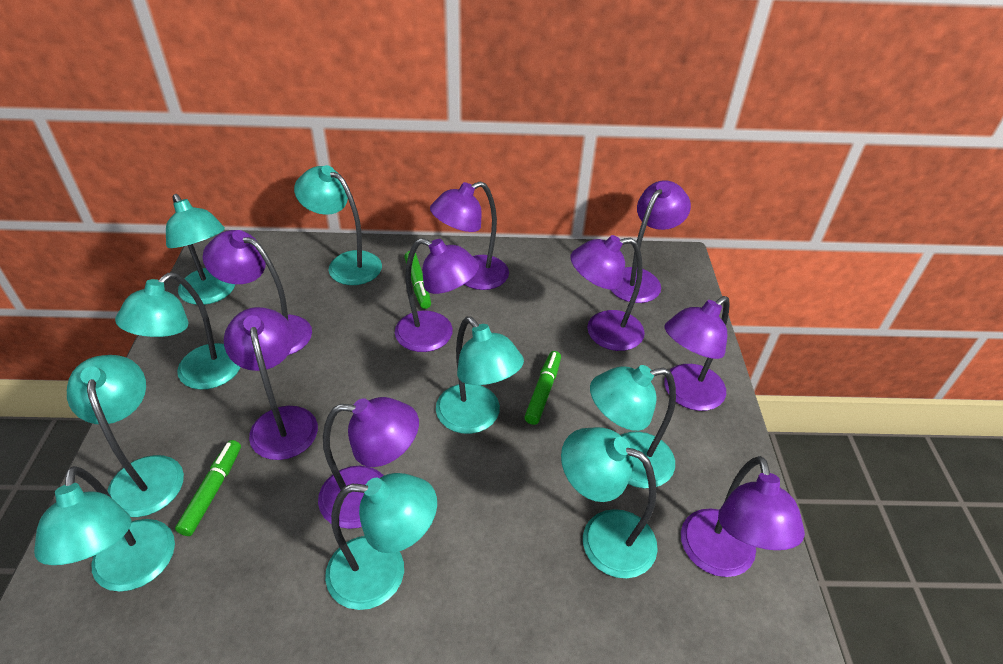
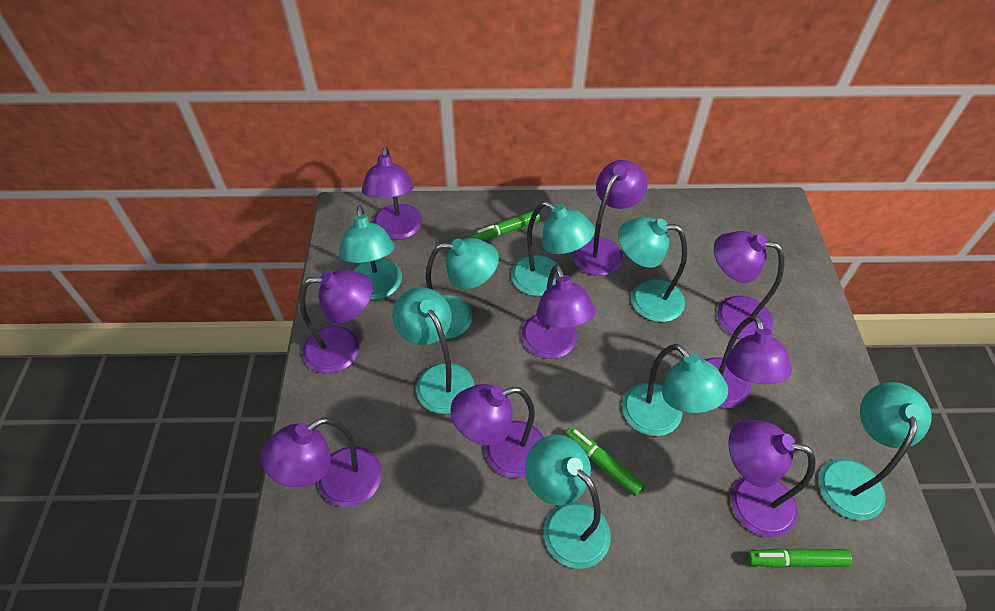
turquoise lamp: [34,466,175,592] [67,355,184,517] [115,273,241,390] [166,194,235,305] [294,165,382,285] [325,473,437,610] [436,316,524,434] [561,427,658,578] [590,365,676,488] = 9 -> [339,205,402,300] [392,287,475,414] [426,238,499,339] [511,201,595,296] [525,435,611,569] [618,217,687,322] [622,344,728,436] [818,382,932,521] = 8

